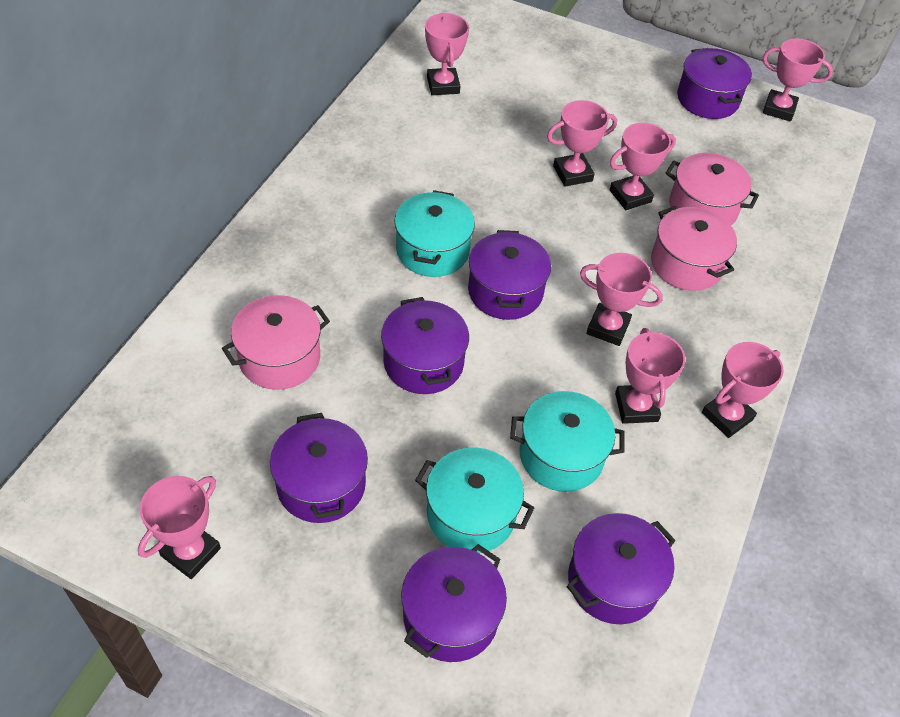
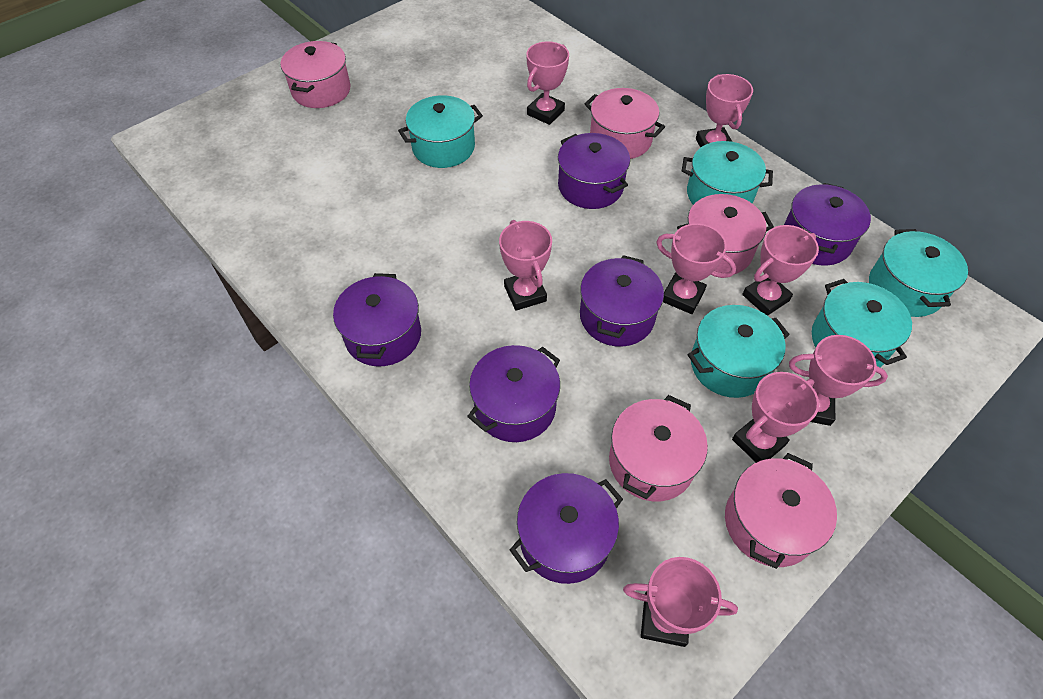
pink pot: [222,295,330,390] [651,206,737,291] [666,153,759,225] = 3 -> [281,41,351,108] [585,88,665,159] [609,395,708,501] [677,194,774,274] [725,453,837,569] = 5
turquoise pot: [394,190,475,277] [415,447,534,553] [510,391,625,492] = 3 -> [398,95,483,168] [682,141,773,205] [688,305,790,398] [812,279,912,367] [869,229,968,317] = 5

